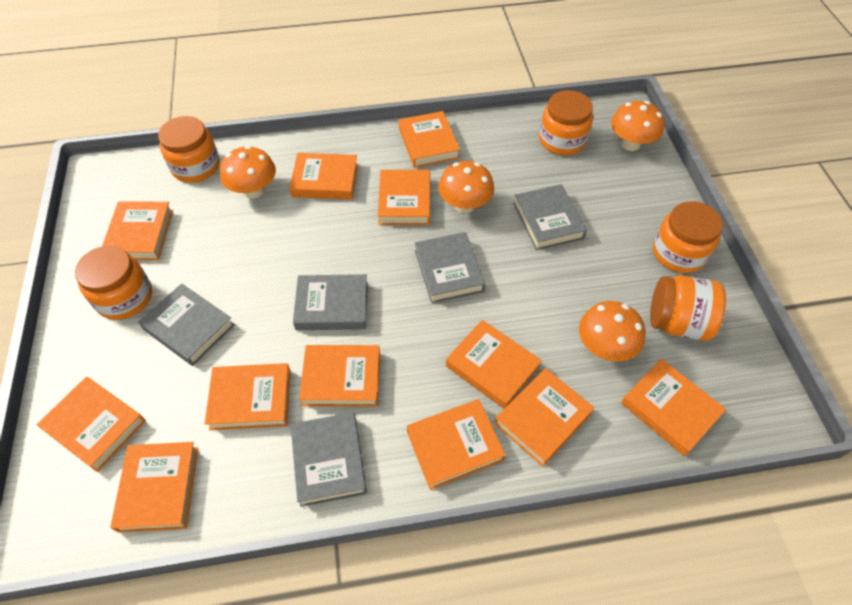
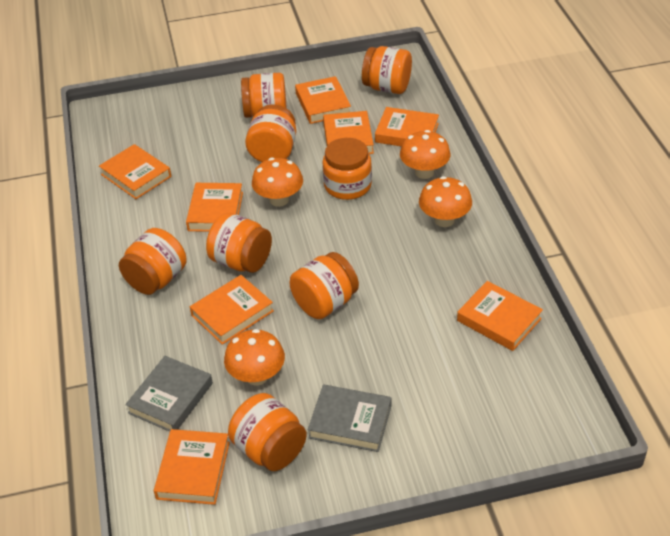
grey book: [138,283,234,366] [291,412,367,507] [293,274,368,330] [415,232,485,303] [513,184,587,250] = 5 -> [125,356,213,432] [308,384,391,452] = 2
orange book: [36,377,146,472] [102,202,173,260] [110,442,198,533] [205,363,291,430] [289,153,358,200] [299,345,380,407] [378,170,430,225] [399,111,460,168] [407,399,506,490] [446,320,542,409] [494,368,594,467] [621,359,726,456] = 12 -> [99,144,171,199] [154,429,230,505] [186,183,243,232] [190,275,274,345] [295,76,351,124] [323,111,374,154] [375,107,439,146] [457,281,543,351] = 8
orange jar: [75,246,152,320] [158,116,220,183] [539,90,593,155] [650,275,726,341] [653,201,723,273] = 5 -> [119,228,187,295] [206,213,272,273] [228,393,307,471] [241,73,287,118] [245,104,296,162] [290,252,359,319] [322,138,372,200] [362,46,412,94] = 8

